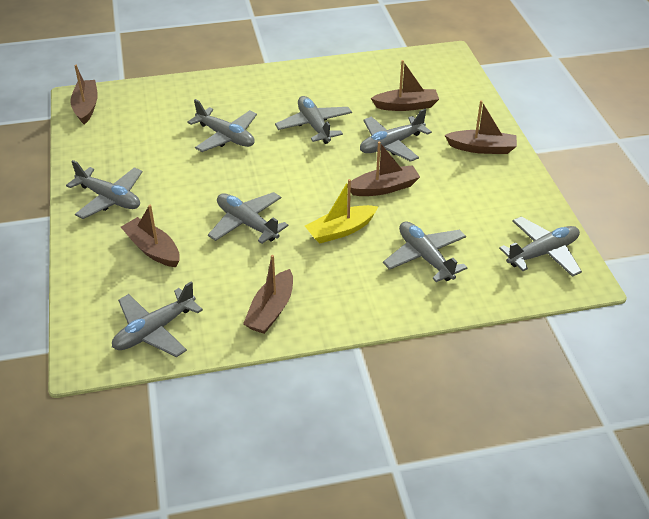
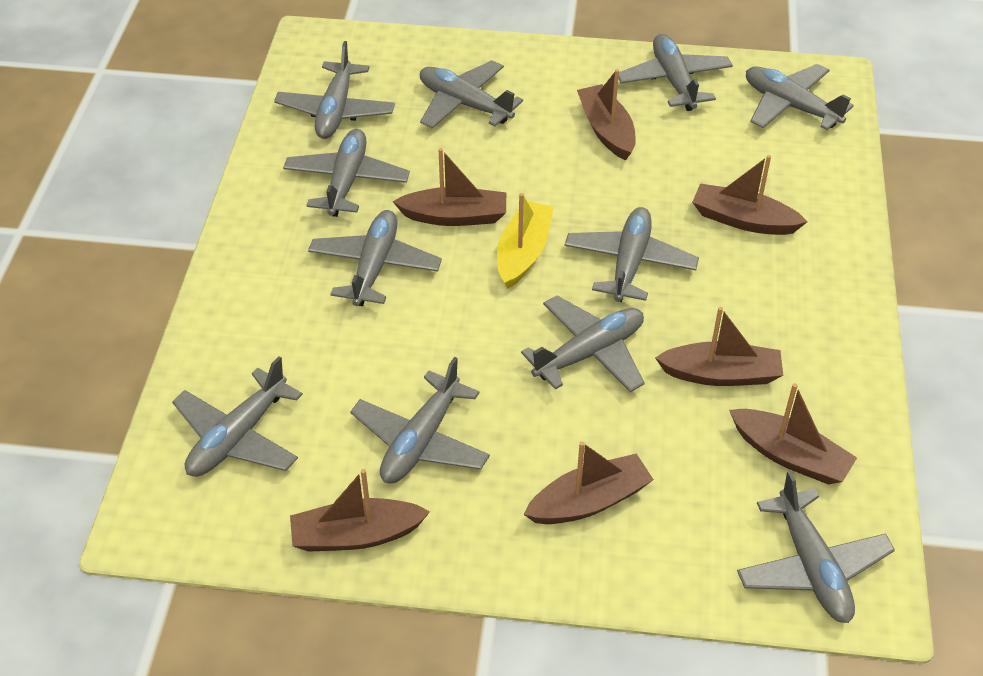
brown boat: [70,65,98,125] [121,205,180,267] [243,255,293,334] [351,142,420,196] [371,60,439,111] [444,100,517,154] = 6 -> [290,469,430,552] [392,148,506,226] [523,441,654,524] [577,69,636,160] [655,307,783,386] [692,155,808,235] [729,383,857,485] = 7
grey plane: [66,160,142,219] [112,281,203,357] [188,99,257,152] [208,192,288,244] [275,96,352,144] [360,109,432,162] [383,221,467,282] [499,217,582,277] = 8 -> [172,356,303,477] [274,41,395,139] [283,129,410,217] [308,210,442,306] [350,357,490,483] [420,60,523,128] [521,296,645,392] [565,207,699,302] [618,34,733,111] [737,471,895,623] [746,64,854,130] = 11

